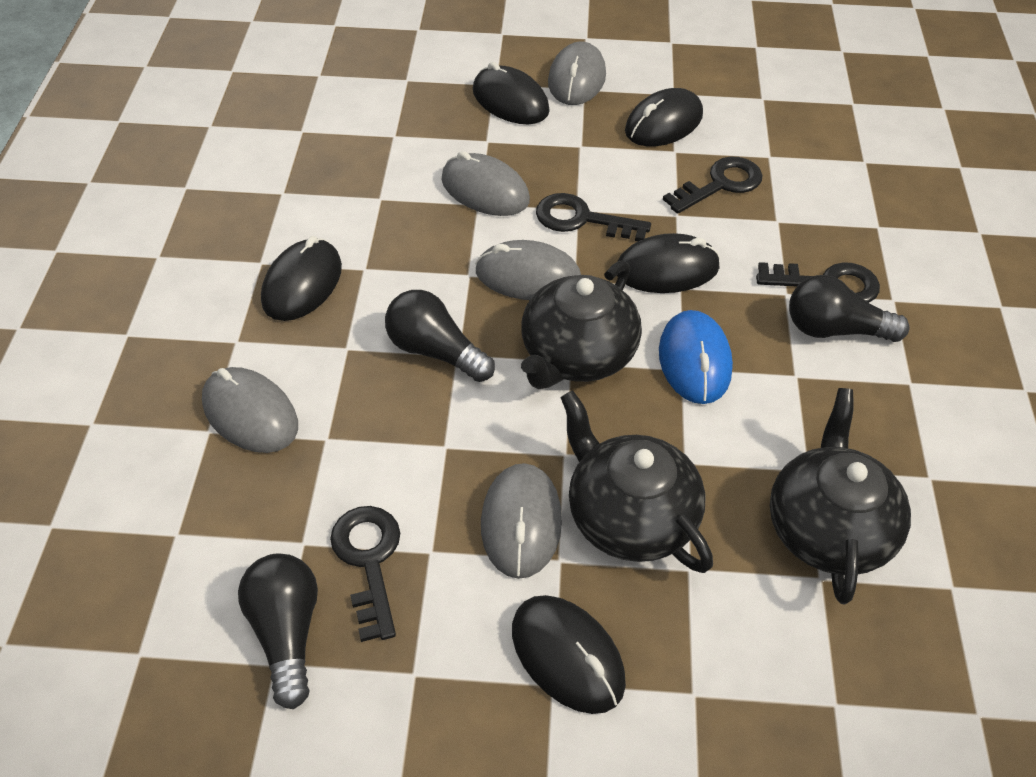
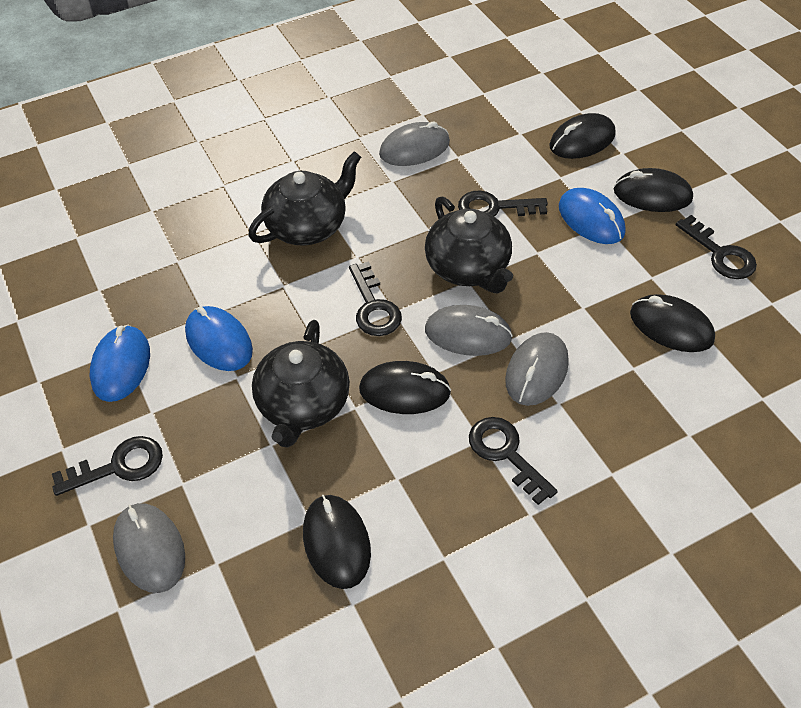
black key: [330,506,400,642] [536,193,651,241] [663,157,762,214] [756,262,880,303] = 4 -> [52,436,163,496] [349,261,402,336] [458,191,548,217] [469,417,558,505] [676,215,757,279] = 5
black light bulb: [238,554,318,709] [385,290,495,382] [789,275,910,342] = 3 -> none = 0
blue mouse: [659,310,733,404] = 1 -> [90,325,150,402] [185,306,253,371] [559,188,625,244] = 3
grey mouse: [202,367,298,453] [441,151,530,216] [475,240,581,300] [481,463,562,579] [548,42,606,105] = 5 -> [113,503,185,593] [379,122,450,166] [425,305,513,356] [505,332,569,406] = 4

